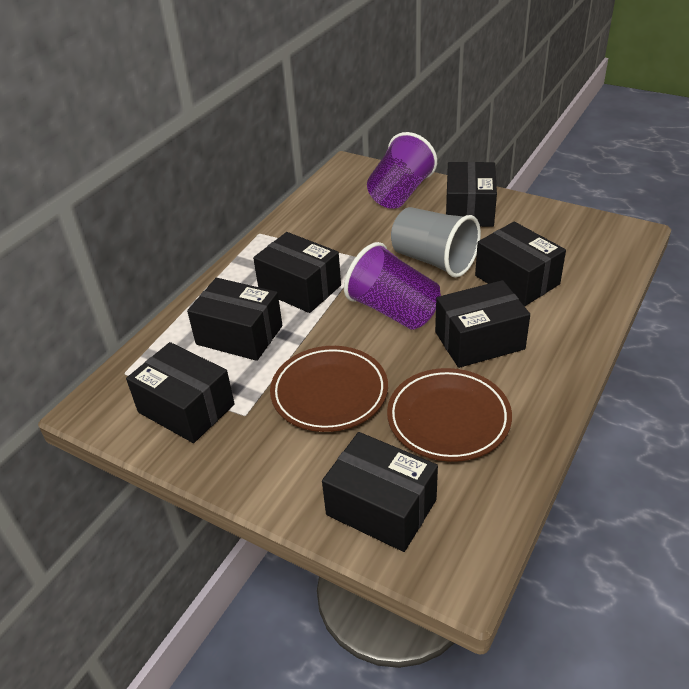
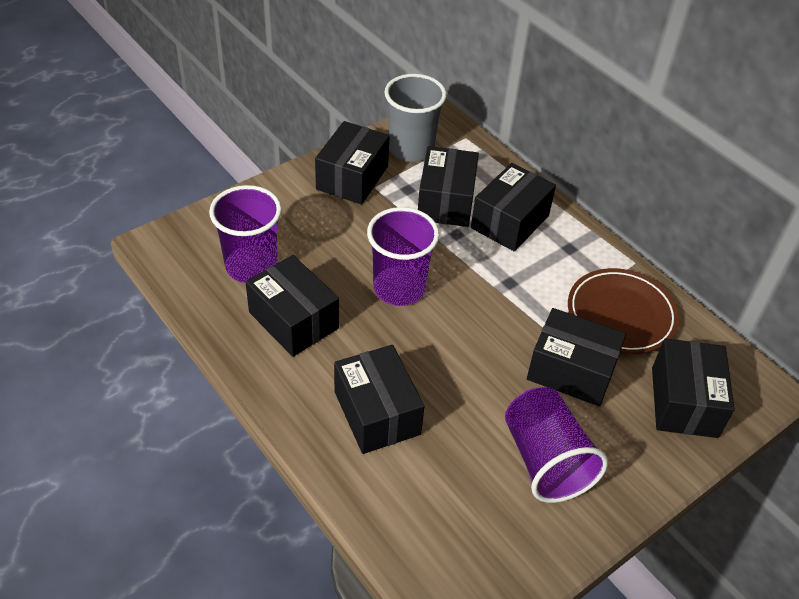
brown plate: [270,346,388,432] [387,368,512,462] = 2 -> [568,268,679,354] = 1
purple cup: [344,242,441,330] [367,132,437,209] = 2 -> [209,185,282,283] [367,207,439,306] [505,387,608,503] = 3

